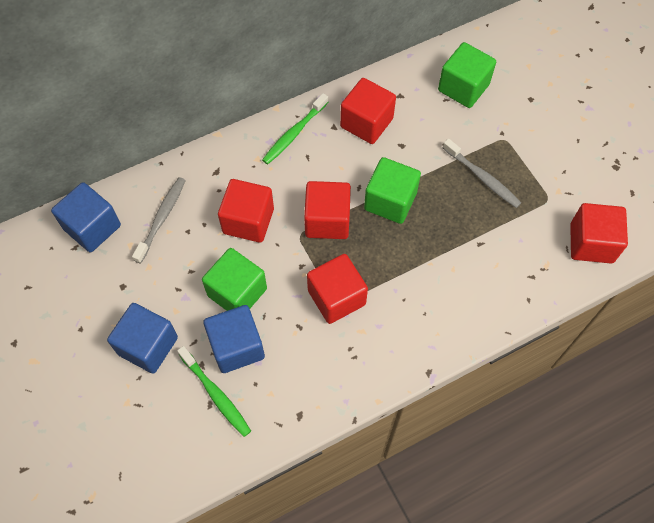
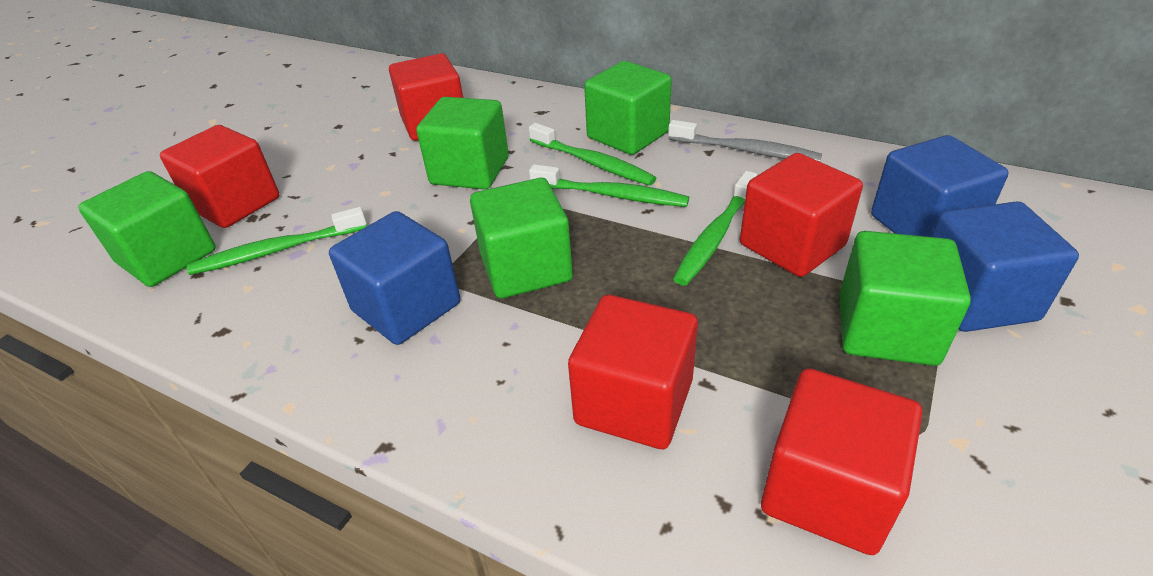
green cube: [202,248,267,311] [364,157,421,224] [438,42,496,108] = 3 -> [78,171,216,287] [416,97,509,190] [470,178,573,299] [584,61,672,155] [839,231,971,366] = 5
green toothbrush: [177,346,251,437] [262,93,328,164] = 2 -> [187,207,367,275] [529,123,656,186] [529,164,689,207] [673,171,757,286] = 4
grey toothbrush: [132,177,186,264] [443,139,521,208] = 2 -> [668,120,822,162] = 1

